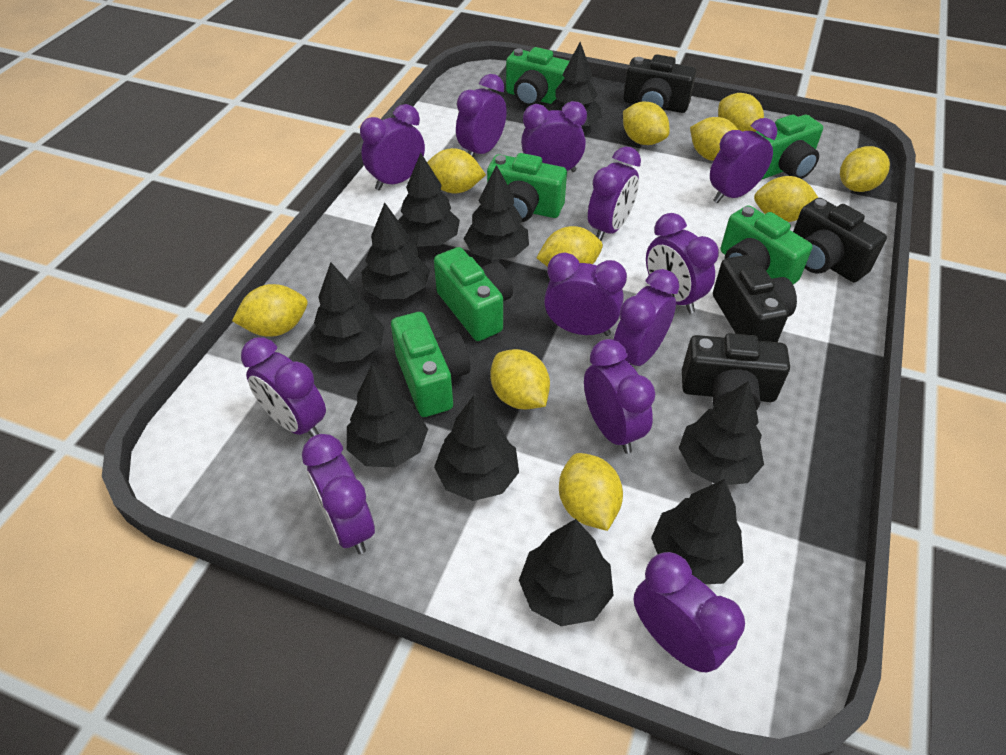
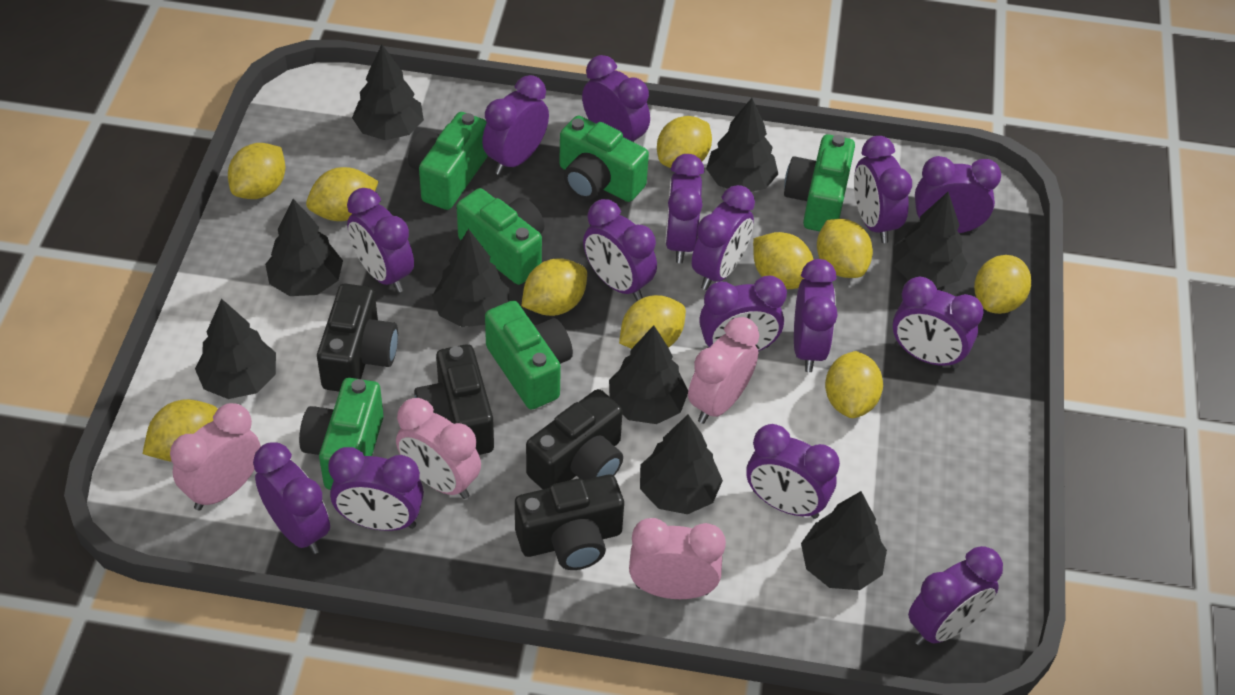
black tree: [310,262,384,363] [347,364,428,468] [361,202,430,299] [398,153,460,247] [434,395,519,501] [464,165,529,260] [519,519,614,626] [548,42,601,126] [651,479,744,584] [679,381,764,485] = 10 -> [195,298,276,399] [265,199,343,296] [352,45,424,140] [432,229,509,327] [609,325,688,424] [640,415,723,514] [706,98,778,192] [801,491,887,590] [893,192,967,288] = 9
pink clock: none = 0 -> [170,403,261,510] [396,398,481,499] [629,518,726,599] [688,317,759,424] = 4
purple clock: [241,337,326,437] [302,434,375,554] [360,104,425,190] [456,74,507,157] [521,101,587,172] [544,252,627,336] [584,339,655,454] [588,147,641,240] [613,269,679,366] [633,552,745,672] [646,213,719,314] [710,118,777,203] = 12 -> [253,442,330,554] [328,447,424,531] [347,188,414,293] [482,75,549,175] [582,55,650,142] [583,199,657,301] [665,154,704,263] [692,185,755,290] [699,276,787,351] [746,424,840,519] [794,259,838,372] [854,136,912,243] [893,277,984,369] [908,546,1003,646] [915,156,1001,233] = 15

